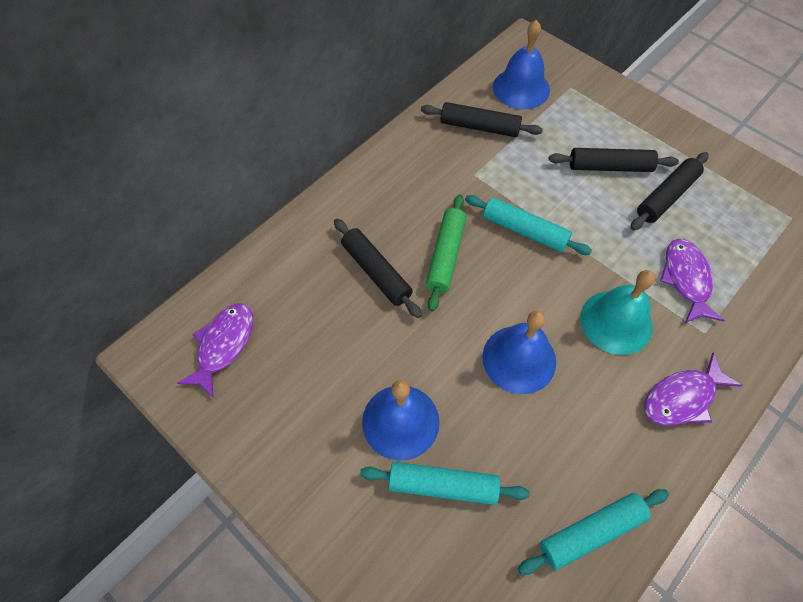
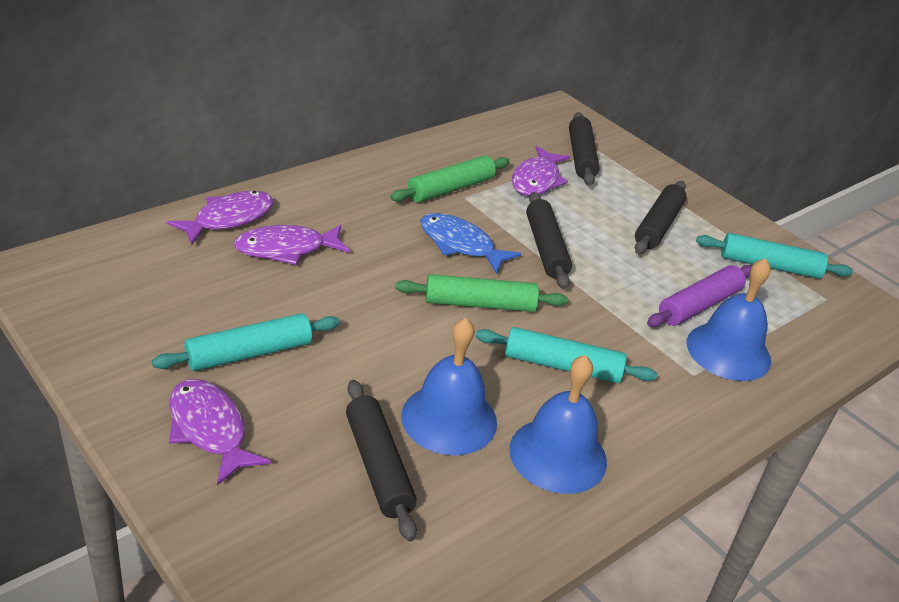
blue fish: none = 0 -> [420,213,521,274] = 1
green rolling pin: [426,194,466,311] = 1 -> [390,155,510,203] [395,274,567,312] = 2
purple fish: [177,303,253,398] [644,352,742,426] [660,239,725,323] = 3 -> [167,191,274,245] [169,379,271,486] [234,225,350,265] [512,146,570,196] = 4
purple rolling pin: none = 0 -> [647,265,752,327] = 1
turquoise bell: [580,270,655,355] = 1 -> none = 0

